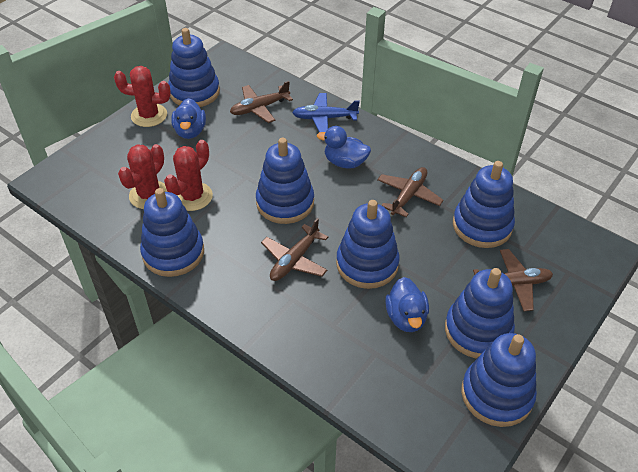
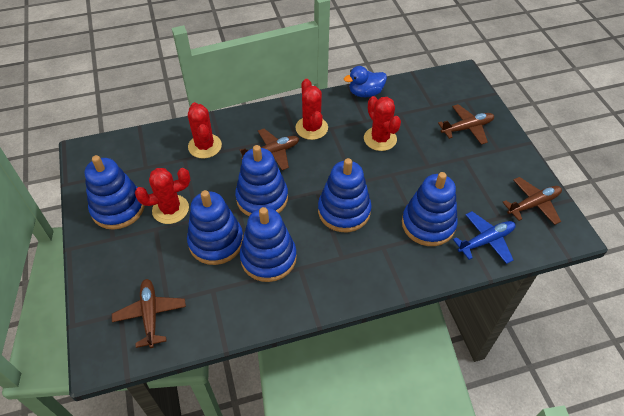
blue duck: [171,98,206,139] [317,126,371,169] [385,277,429,332] = 3 -> [344,66,387,97] = 1
blue stacking toy: [140,188,204,277] [168,28,220,107] [256,138,314,224] [336,200,400,289] [445,268,515,358] [453,161,515,248] [461,333,537,427] = 7 -> [85,155,144,230] [187,190,243,265] [235,145,288,216] [240,207,297,282] [318,158,372,232] [402,172,458,246] = 6
red cactus: [114,66,171,127] [118,144,167,209] [164,140,213,211] = 3 -> [135,168,190,224] [188,102,222,159] [295,79,328,140] [364,96,401,151] = 4

